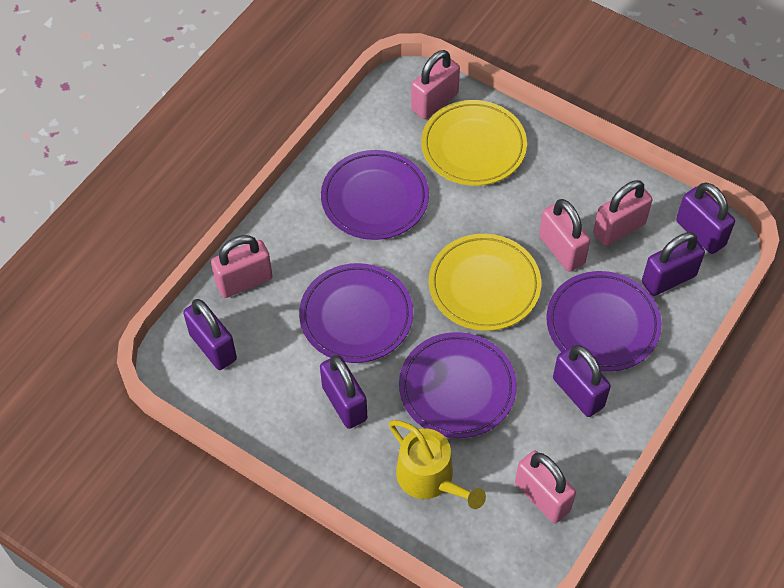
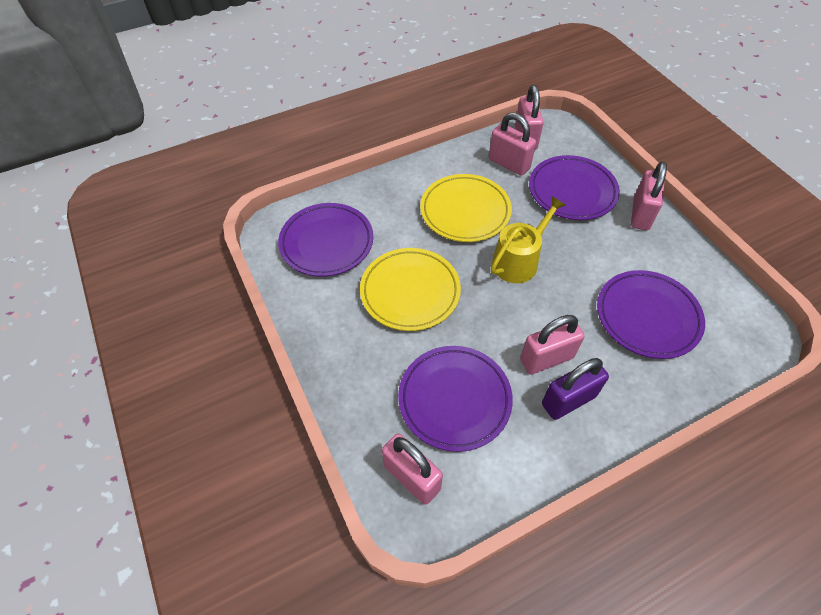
purple padlock: [183,299,237,370] [320,355,367,429] [553,345,611,417] [642,232,705,296] [676,183,735,254] = 5 -> [542,358,609,420] = 1

